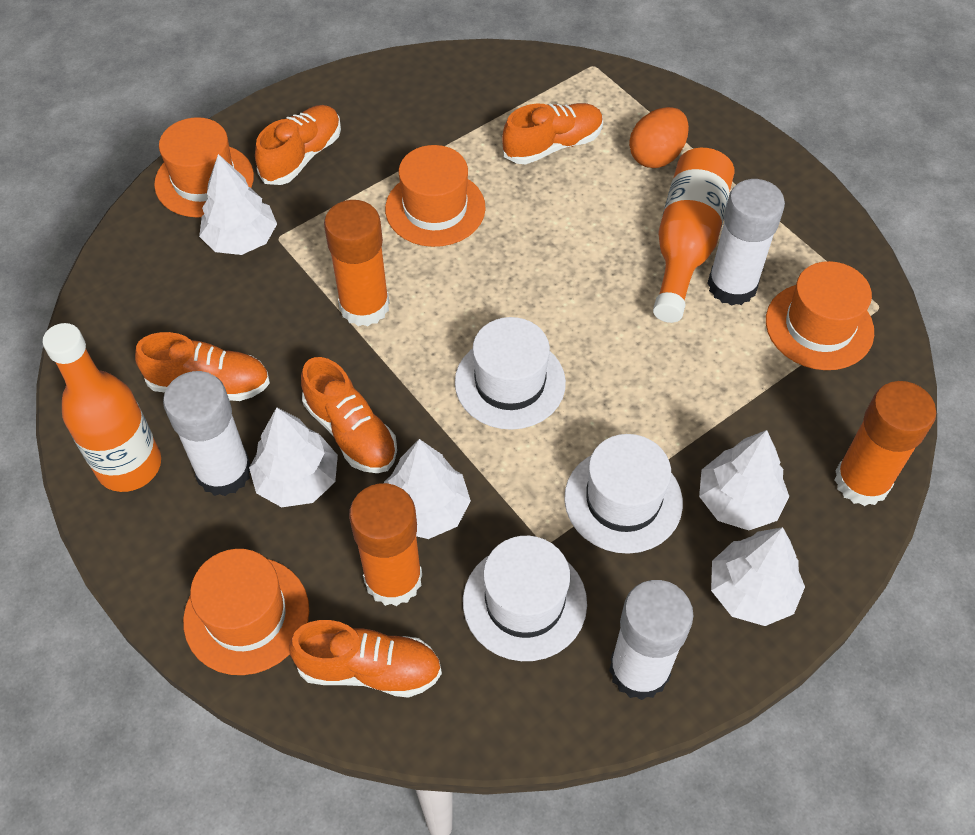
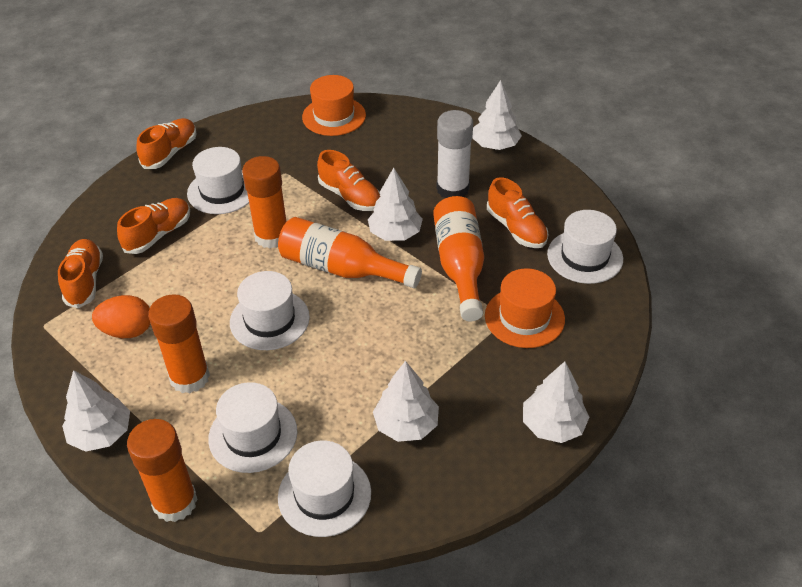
orange hat: [154,117,254,218] [183,549,309,675] [385,145,486,247] [766,261,874,370] = 4 -> [302,75,366,136] [485,268,565,348] = 2
white glue stick: [163,371,250,496] [609,580,693,700] [707,179,785,306] = 3 -> [437,110,473,198] = 1
white hat: [455,317,566,430] [463,536,587,661] [564,434,683,554] = 3 -> [187,147,249,214] [208,382,298,473] [230,271,310,350] [278,440,371,537] [547,210,623,284] = 5

